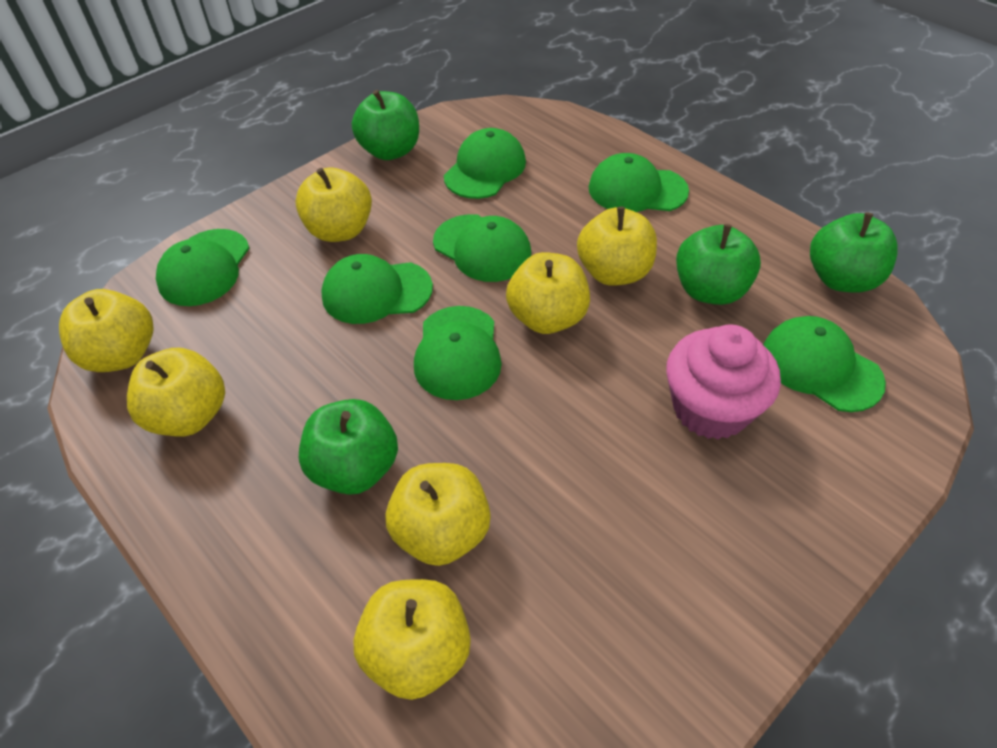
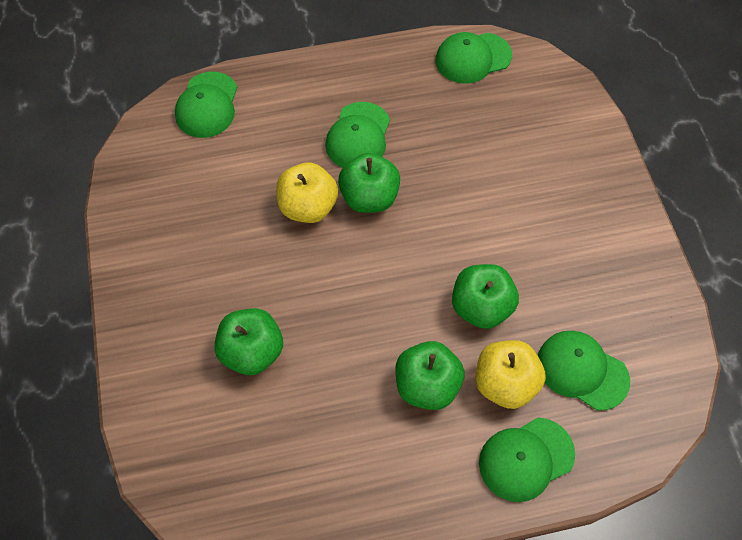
green cap: [156,229,249,306] [321,254,433,324] [414,306,502,400] [433,214,531,282] [444,128,526,199] [589,153,689,212] [763,316,886,412] = 7 -> [175,72,237,138] [325,102,390,168] [436,32,512,84] [479,418,575,502] [538,331,630,411] = 5
pink cupcake: [666,324,781,440] = 1 -> none = 0
yellow apple: [59,289,153,372] [127,348,225,437] [295,168,372,242] [353,579,471,700] [385,463,491,566] [506,252,590,334] [577,206,657,286] = 7 -> [276,162,338,223] [476,340,546,409] = 2

